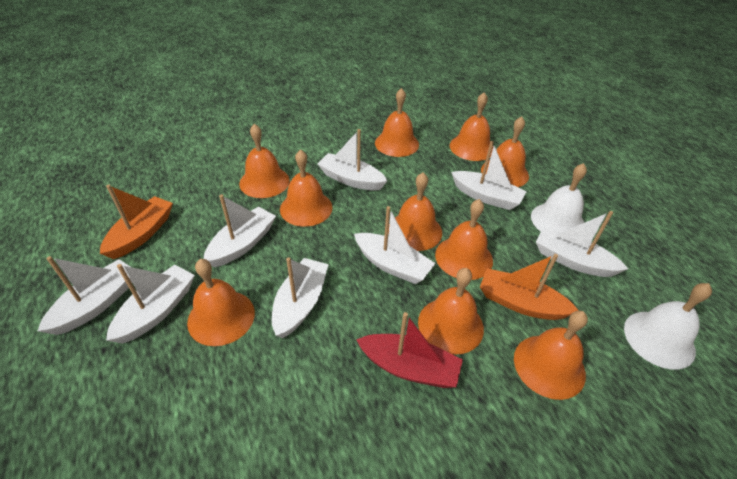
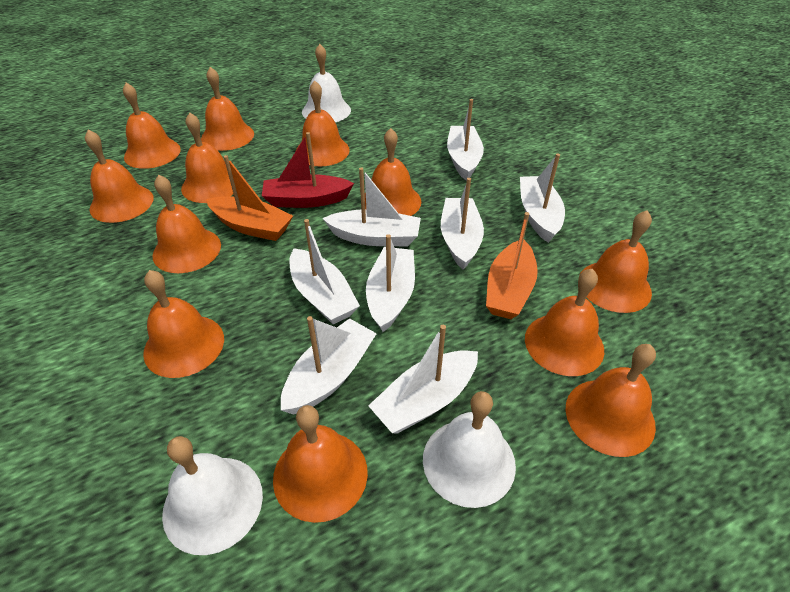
orange bell: [187,259,255,346] [239,124,290,198] [280,149,333,227] [375,88,419,157] [388,172,442,251] [418,268,484,355] [435,199,493,280] [450,92,493,161] [481,116,529,187] [514,311,588,400] = 10 -> [85,130,153,223] [123,83,181,169] [143,270,224,378] [153,175,221,273] [181,112,233,203] [201,67,254,151] [273,405,368,523] [295,80,350,166] [365,128,421,216] [525,269,604,376] [566,344,656,457] [580,210,652,313] = 12
white bell: [531,163,587,232] [624,283,712,370] = 2 -> [162,436,263,555] [302,44,351,122] [423,391,516,508] = 3

